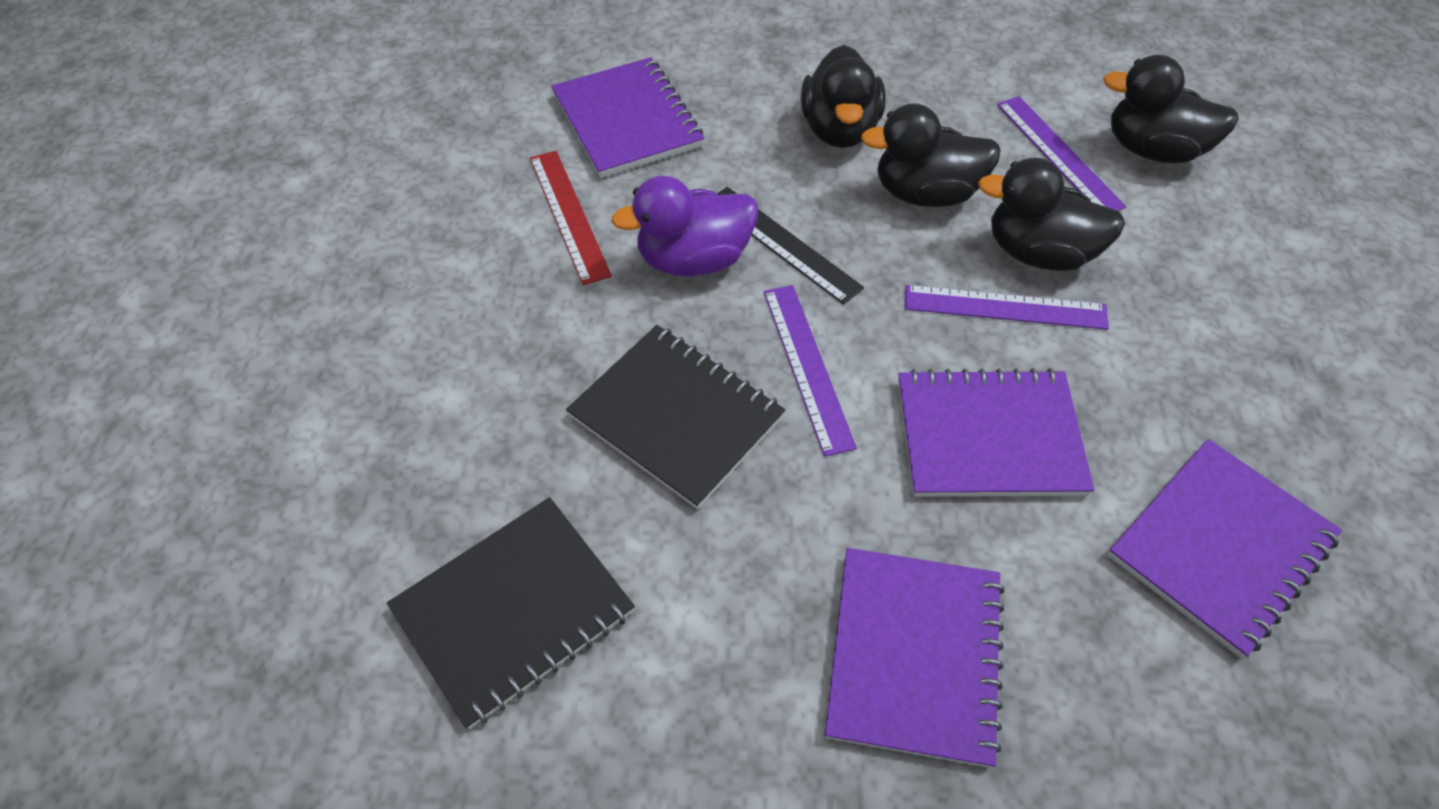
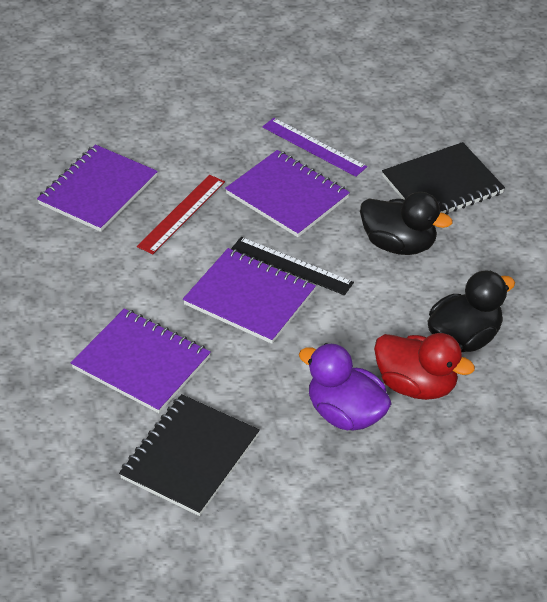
black duck: [801,45,885,148] [861,103,1001,207] [978,158,1125,271] [1103,55,1239,164] = 4 -> [360,192,452,255] [428,270,515,353] = 2
purple ruler: [764,285,857,457] [905,285,1109,330] [997,96,1126,211] = 3 -> [262,118,367,177] = 1
red duck: none = 0 -> [374,333,475,400] = 1

